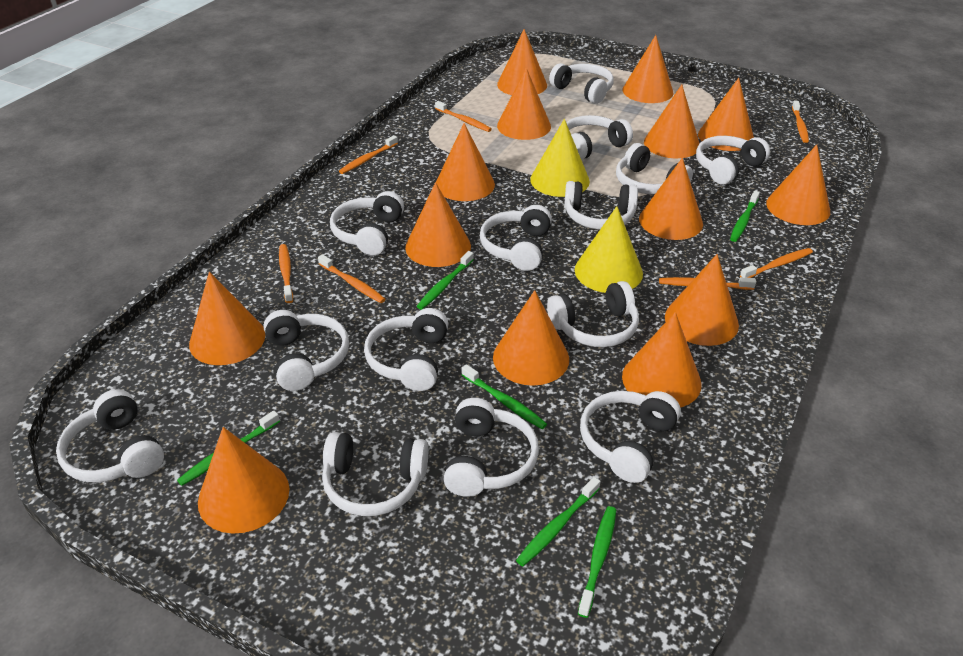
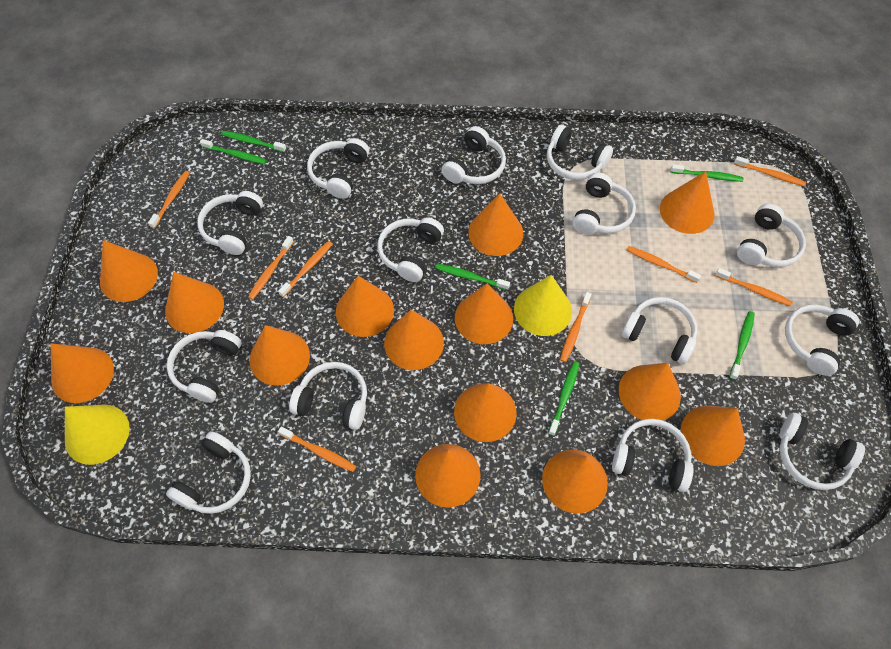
orange toothbrush: [279,244,293,303] [318,254,386,303] [339,135,398,174] [435,101,492,132] [659,277,756,290] [740,248,813,278] [792,101,809,143] = 7 -> [148,171,190,229] [248,236,294,300] [278,241,333,297] [278,427,356,472] [560,292,592,362] [627,246,701,283] [715,268,793,306] [734,156,806,186] = 8

